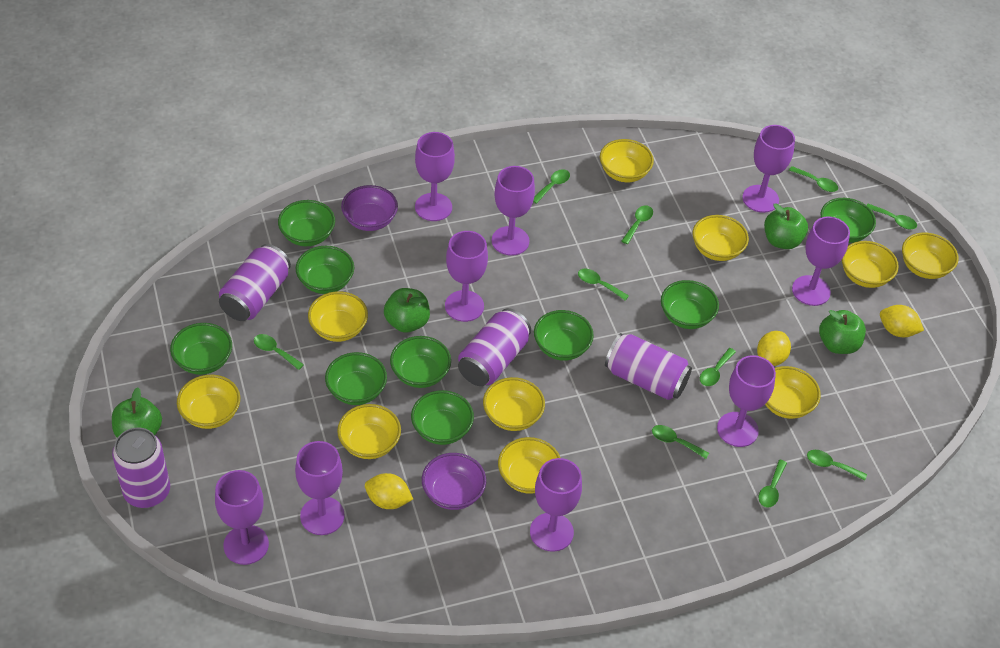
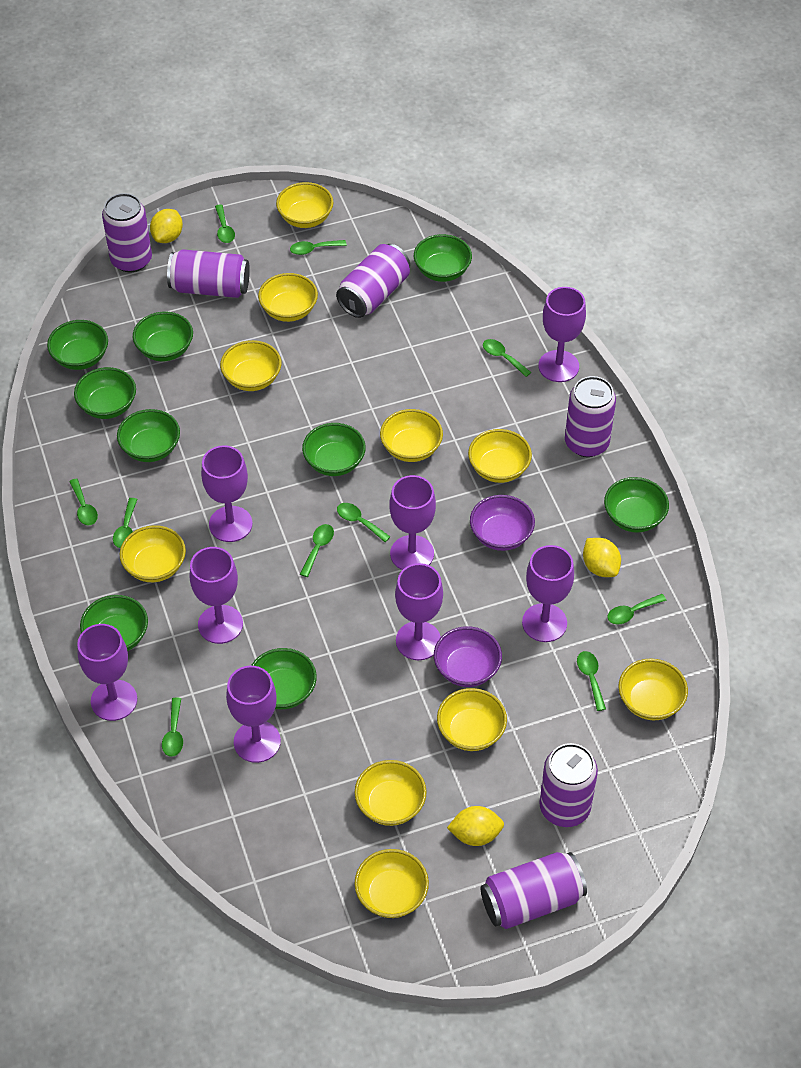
green apple: [112,388,162,438] [384,288,430,333] [764,203,808,249] [819,310,866,354] = 4 -> none = 0
purple can: [112,428,170,508] [219,244,291,321] [458,308,531,386] [605,333,692,400] = 4 -> [102,193,152,272] [167,249,250,298] [336,244,410,318] [481,852,587,929] [539,743,598,827] [565,376,616,457] = 6
purple goblet: [215,470,269,565] [295,441,345,535] [415,132,455,221] [445,231,488,322] [492,166,535,256] [530,458,582,552] [717,355,776,447] [742,125,795,213] [792,216,850,306] = 9 -> [77,624,137,721] [189,547,243,644] [201,445,253,542] [226,666,281,763] [389,475,436,570] [395,563,443,660] [522,545,574,642] [539,287,586,382] = 8

